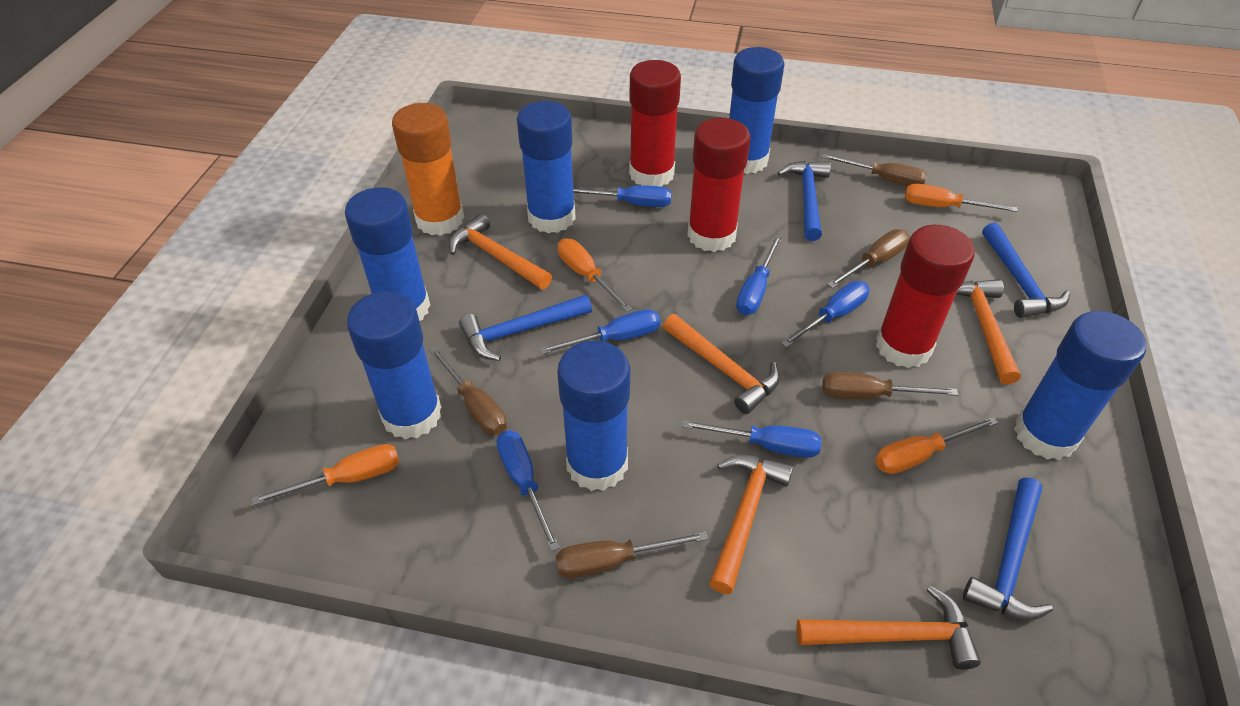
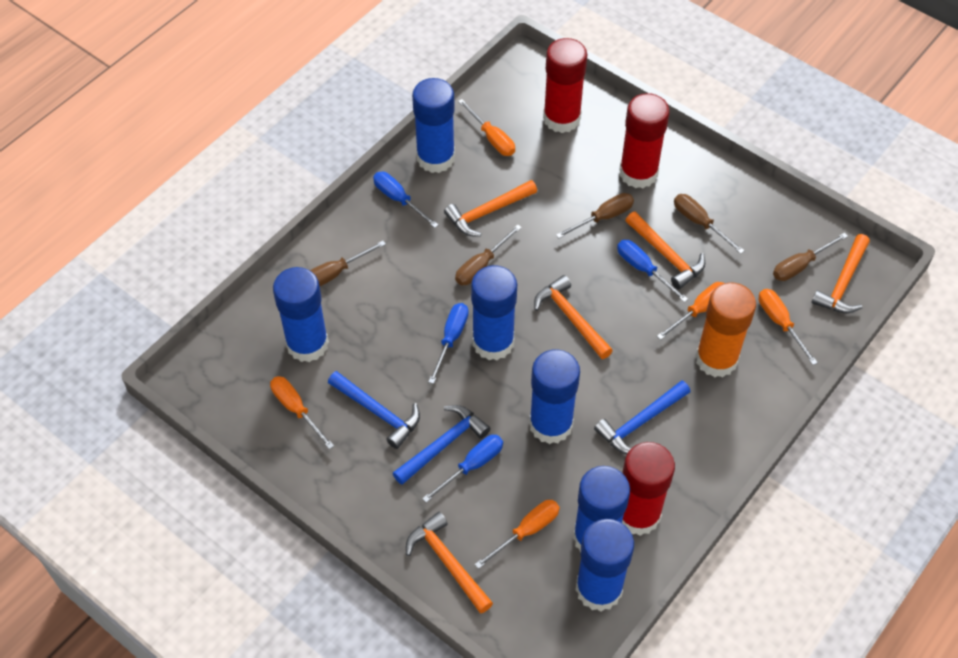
blue hammer: [459,294,592,361] [777,161,831,241] [963,478,1053,620] [982,223,1070,318] = 4 -> [328,371,420,449] [392,405,491,485] [594,380,691,454] = 3
blue screwdriver: [496,430,560,552] [540,309,660,354] [573,185,672,207] [682,420,822,458] [736,235,782,315] [781,281,870,348] = 6 -> [373,172,438,228] [422,435,503,503] [428,303,469,384] [617,240,688,302] = 4
orange screwdriver: [251,444,399,505] [558,238,632,312] [875,417,998,474] [905,184,1018,212] = 4 -> [270,376,334,449] [458,99,515,156] [475,500,560,569] [657,282,724,340] [759,289,818,365] = 5

